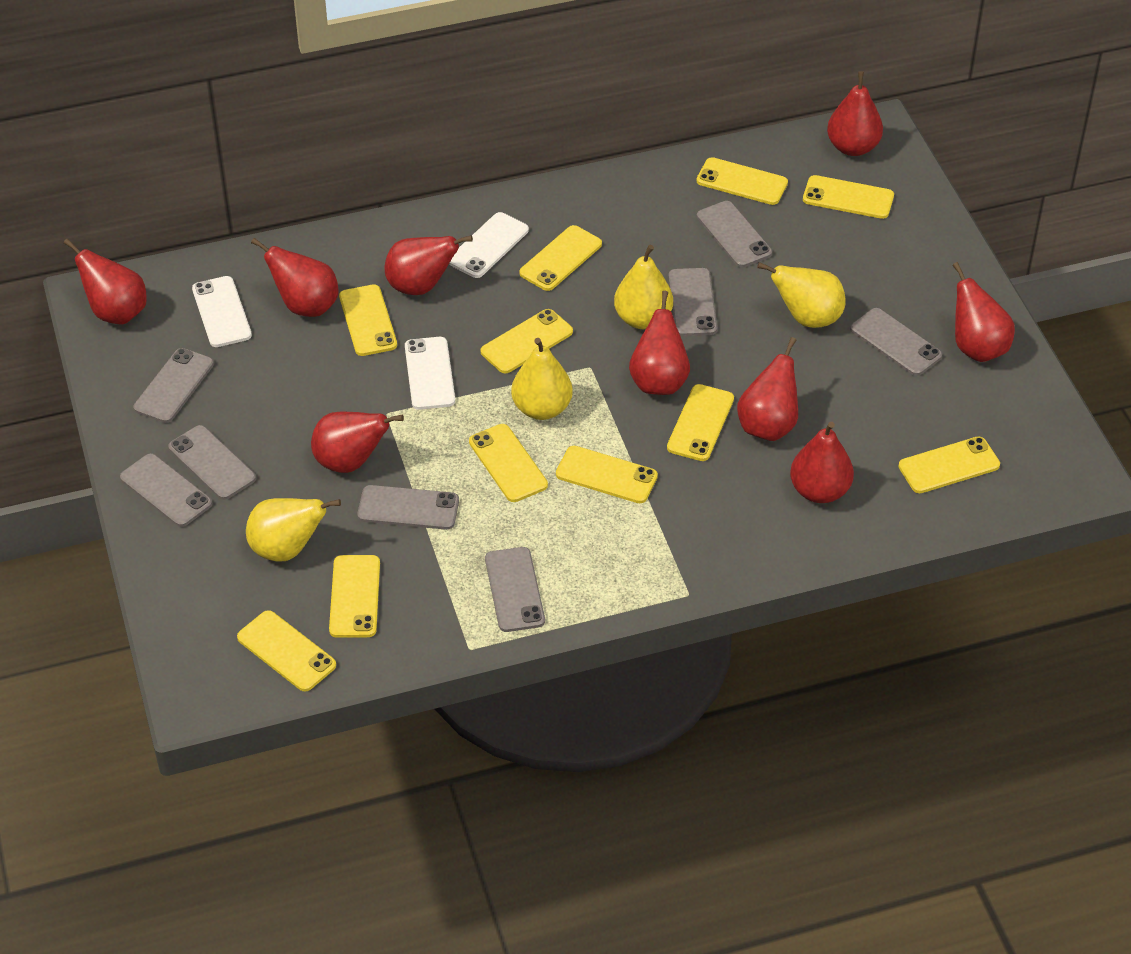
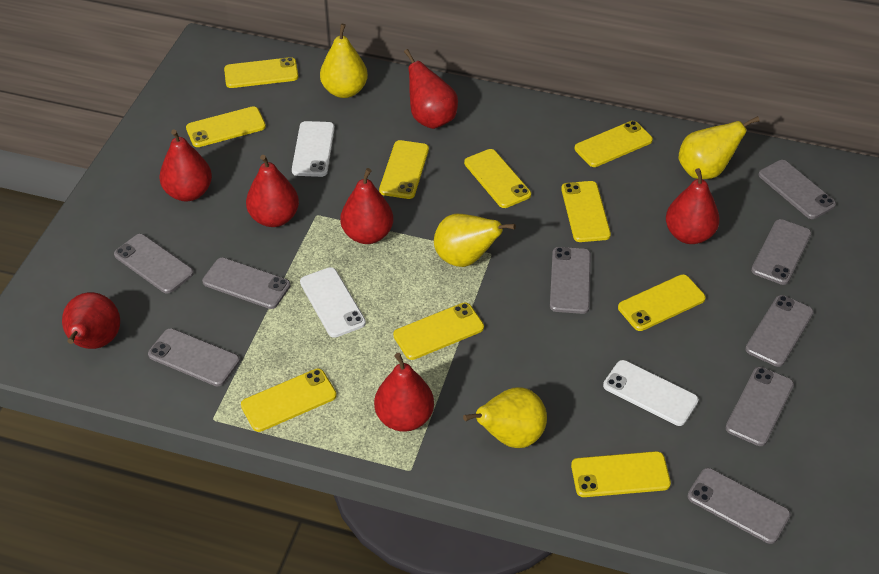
grey phone: [120,453,212,527] [133,348,214,423] [168,425,256,500] [357,485,459,530] [485,547,545,632] [669,268,717,336] [697,201,772,267] [850,308,942,376] = 8 -> [114,234,194,294] [148,328,240,387] [202,257,290,309] [550,247,591,314] [687,468,791,544] [726,367,794,446] [745,295,814,367] [751,219,811,285] [758,160,836,219] = 9
red pear: [64,239,147,324] [251,238,339,317] [311,411,404,473] [385,235,473,295] [629,291,690,395] [737,337,798,441] [790,422,854,503] [827,71,883,156] [952,262,1015,362] = 9 -> [62,292,120,349] [160,129,212,201] [246,155,299,227] [340,168,393,244] [374,353,434,432] [404,49,458,129] [666,168,720,244] = 7
yellow phone: [237,610,336,692] [329,555,380,638] [339,284,397,356] [469,424,548,502] [481,309,573,373] [519,225,602,291] [556,446,658,503] [667,384,734,461] [697,157,788,205] [803,175,894,219] [898,436,1000,493] = 11 -> [186,106,266,147] [224,57,298,88] [241,368,337,432] [379,140,429,199] [393,302,484,360] [464,149,531,208] [561,181,611,242] [571,451,671,497] [575,121,653,167] [618,274,706,331] = 10

